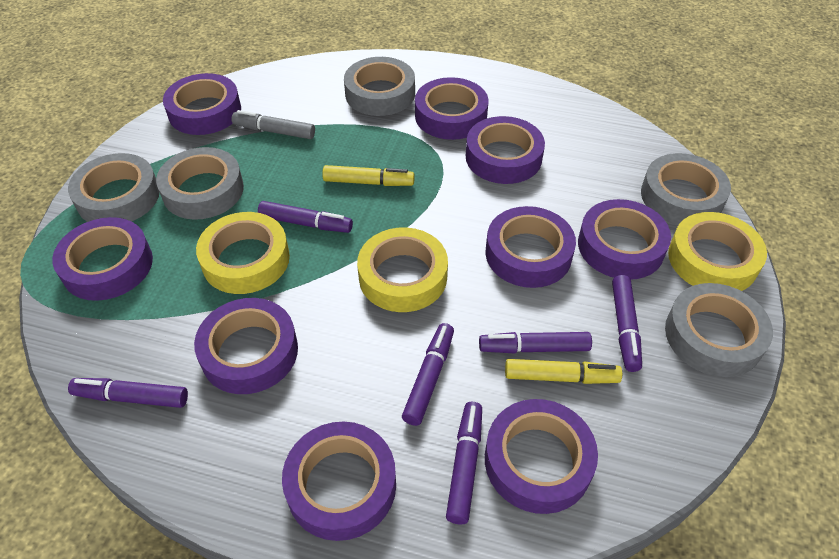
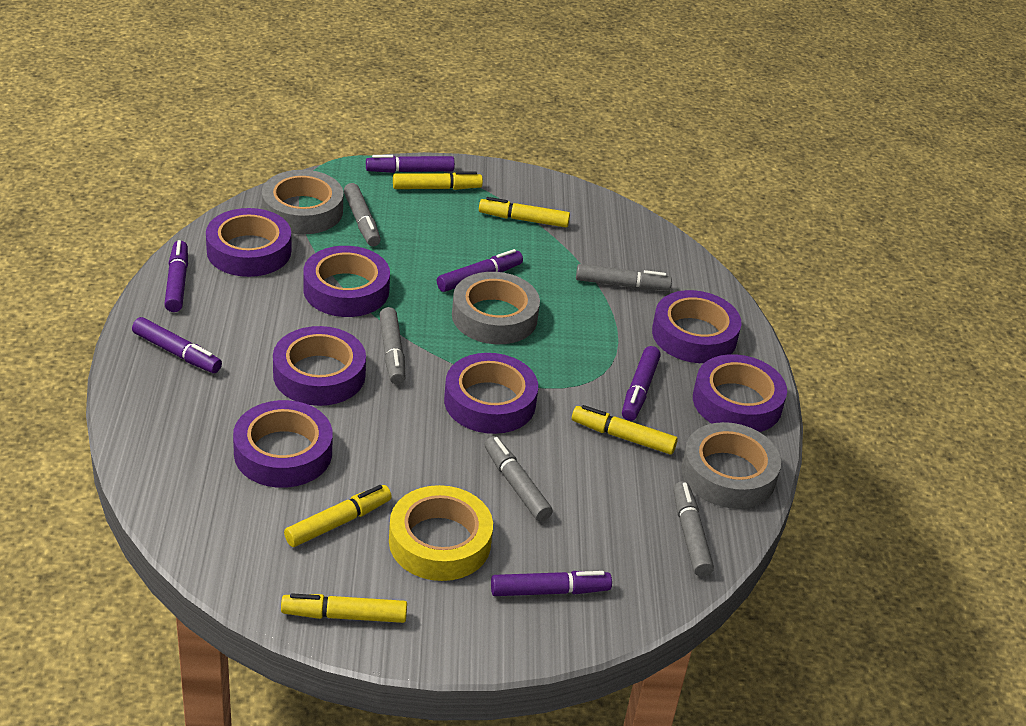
grey marker: [231,110,315,139] = 1 -> [344,183,381,246] [379,307,405,385] [485,436,553,522] [576,264,672,290] [673,481,714,577] = 5
grey tape: [68,153,160,222] [156,147,244,220] [344,57,415,116] [641,153,731,225] [665,283,773,377] = 5 -> [262,170,343,234] [452,272,540,344] [681,422,781,509] = 3
purple tape: [52,217,153,301] [163,73,241,135] [194,298,298,394] [282,422,396,541] [415,77,489,140] [466,116,545,184] [485,206,576,288] [485,399,598,514] [578,199,671,279] = 9 -> [206,208,291,277] [233,400,333,488] [273,326,366,406] [303,246,390,317] [444,353,538,434] [652,290,742,363] [693,354,787,432] = 7
yellow marker: [322,165,415,186] [505,359,622,384] = 2 -> [281,593,407,623] [284,485,392,547] [393,171,483,190] [479,197,570,227] [572,405,678,455] = 5
yellow tape: [196,212,290,294] [357,227,448,312] [668,212,767,291] = 3 -> [389,485,493,581] = 1

